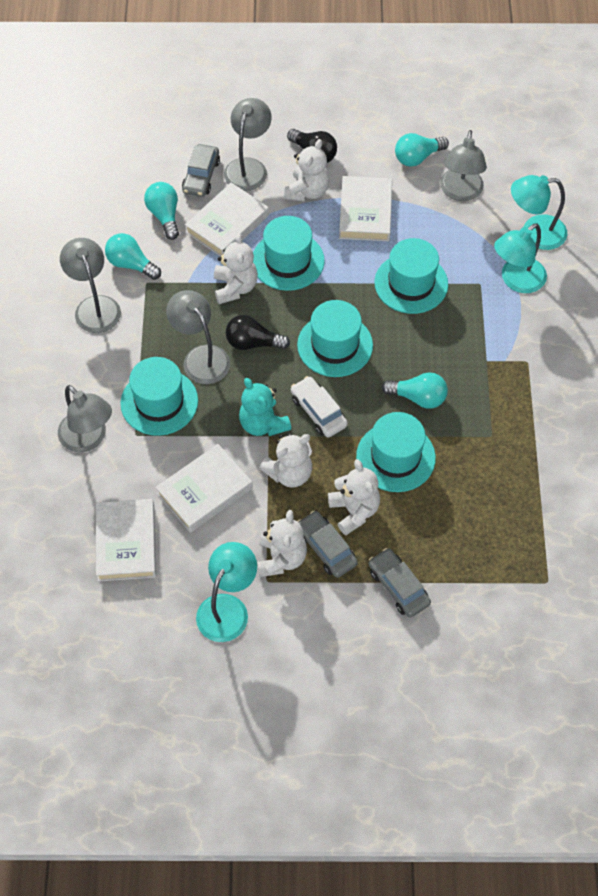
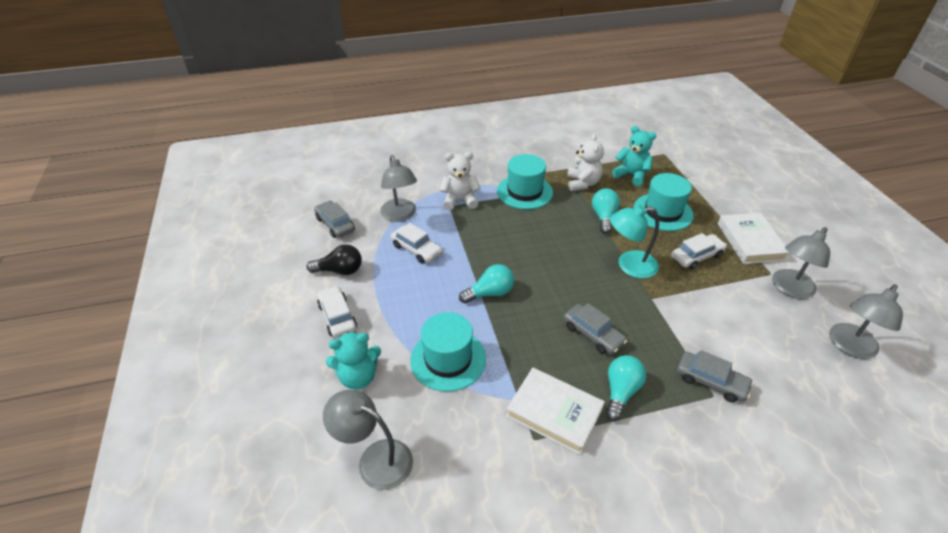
black light bulb: [226,315,290,350] [287,129,337,163] = 2 -> [307,245,362,275] = 1
grey lamp: [58,385,112,452] [60,238,121,333] [166,290,230,384] [224,98,272,191] [440,130,487,201] = 5 -> [323,390,413,490] [380,155,417,222] [772,227,830,299] [829,284,903,359] = 4
turquoise hat: [120,357,198,436] [253,216,325,291] [297,300,373,377] [356,412,436,492] [374,238,448,314] = 5 -> [410,312,486,392] [497,154,553,209] [633,173,694,231] = 3
turquoise lamp: [196,542,257,642] [494,223,547,293] [511,175,567,250] = 3 -> [610,205,659,278] = 1
turquoise light bulb: [105,233,161,280] [144,182,179,240] [382,372,448,409] [395,133,449,167] = 4 -> [459,264,514,304] [592,189,620,234] [606,355,646,421] = 3
turquoise teddy bear: [239,378,291,436] = 1 -> [326,332,381,390] [612,126,656,186] = 2
white book: [96,499,156,581] [156,444,253,533] [185,182,269,257] [339,176,392,241] = 4 -> [506,367,605,455] [718,213,790,264] = 2
white car: [291,376,348,438] = 1 -> [317,286,357,338] [391,223,442,264] [672,233,727,270] = 3
white teddy bear: [214,233,258,304] [257,510,307,577] [259,434,312,488] [284,139,330,202] [328,459,380,535] = 5 -> [440,152,480,210] [567,133,604,191] = 2

